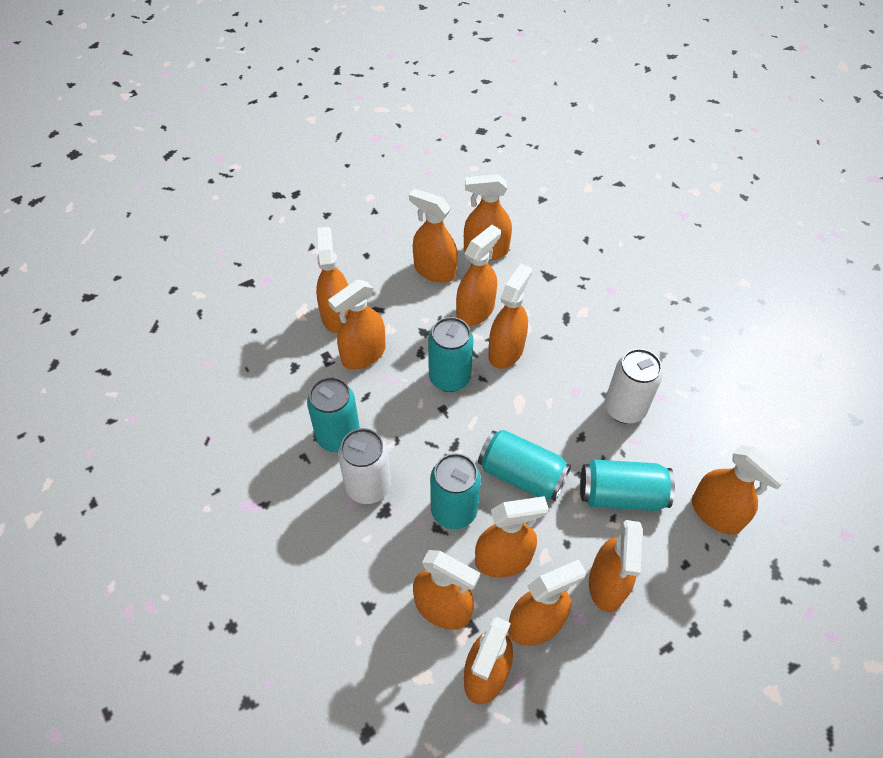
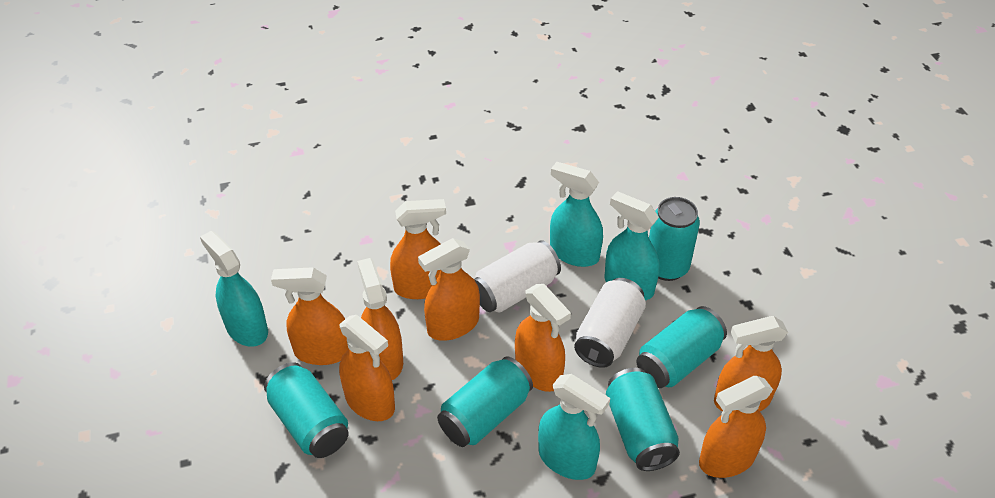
orange spray bottle: [316,227,348,333] [328,280,386,370] [409,188,458,283] [413,550,480,630] [456,225,501,326] [464,174,512,261] [464,617,513,705] [475,496,549,577] [488,264,532,369] [508,559,586,646] [589,520,643,612] [692,445,789,534] = 12 -> [271,267,349,365] [339,315,395,421] [357,258,403,380] [390,199,446,299] [418,238,480,341] [515,284,571,392] [699,376,773,478] [714,316,788,411] = 8
turquoise spray bottle: none = 0 -> [200,231,268,347] [538,374,610,480] [550,162,603,267] [604,191,660,300] = 4

